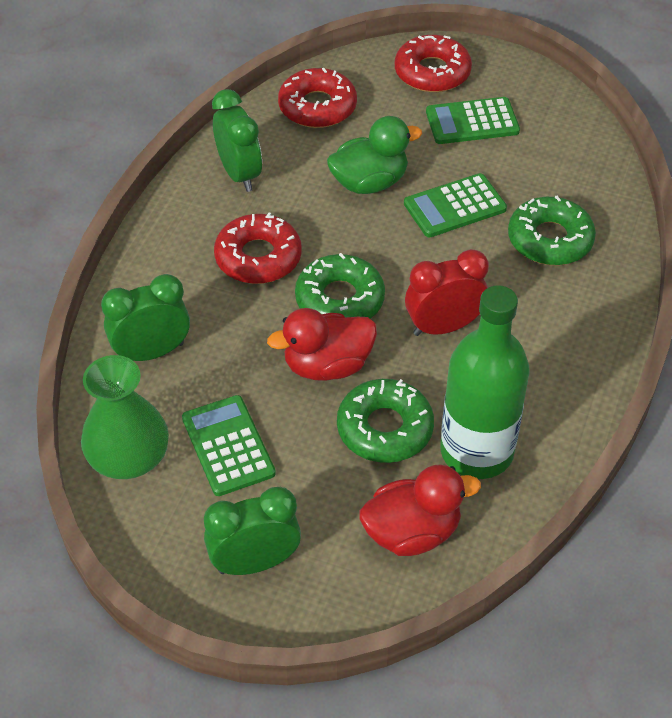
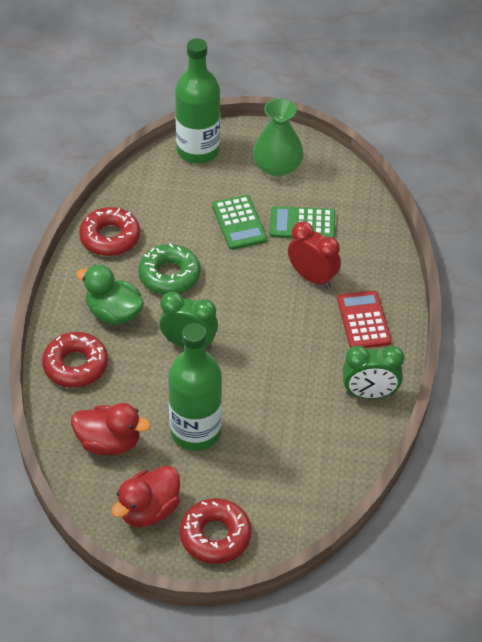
green bottle: [440,285,530,479] = 1 -> [168,323,222,451] [175,38,220,164] = 2
green calculator: [182,395,276,496] [404,173,507,238] [426,97,520,144] = 3 -> [212,195,267,250] [270,206,335,238] = 2
green clock: [101,274,190,361] [204,487,301,575] [212,89,262,192] = 3 -> [159,292,218,350] [343,346,405,399] = 2
green donut: [295,253,385,319] [337,379,434,463] [508,196,596,265] = 3 -> [138,243,201,295] = 1
red calculator: none = 0 -> [337,290,392,348] = 1

